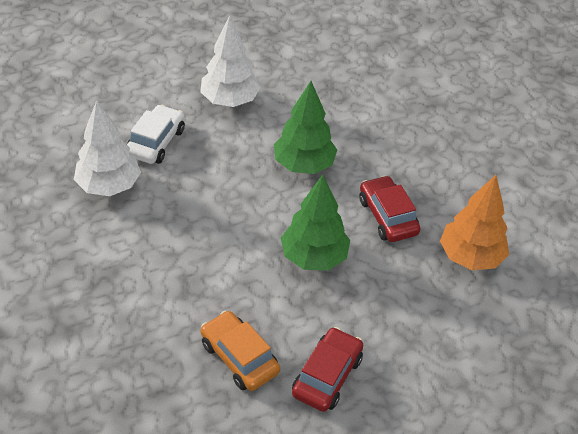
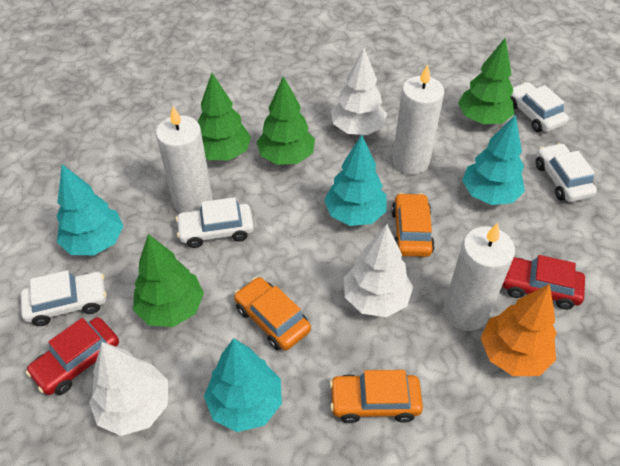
green tree: [274,81,337,174] [281,175,350,271] = 2 -> [133,234,204,327] [198,73,251,160] [257,76,315,165] [458,38,514,124] = 4
orange car: [201,311,280,391] = 1 -> [234,277,311,350] [330,370,423,423] [392,193,435,257] = 3
turquoise tree: none = 0 -> [56,164,124,255] [204,338,282,432] [324,135,387,226] [462,114,525,205] = 4
white candle: none = 0 -> [156,106,213,213] [392,64,444,174] [444,223,515,331] = 3
white car: [127,105,185,164] = 1 -> [21,270,107,326] [176,197,254,248] [510,82,568,132] [536,143,597,202] = 4
white tree: [74,100,141,196] [200,16,261,107] = 2 -> [89,342,168,436] [331,48,387,135] [344,224,413,317] = 3

